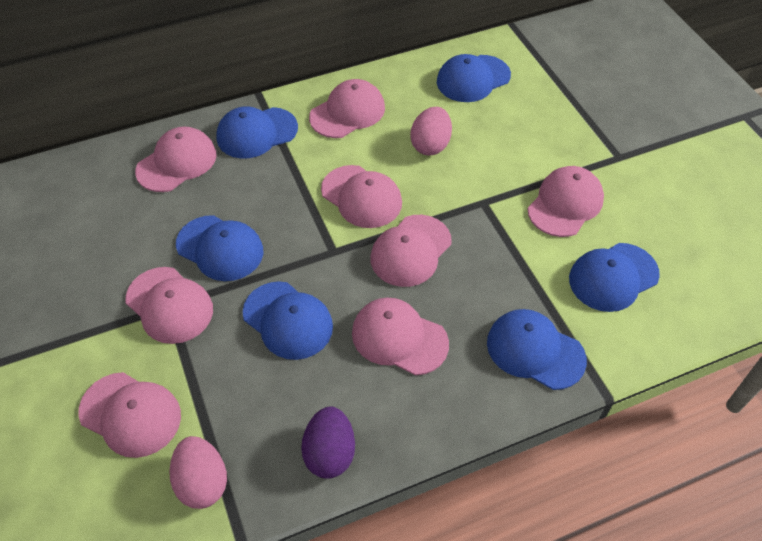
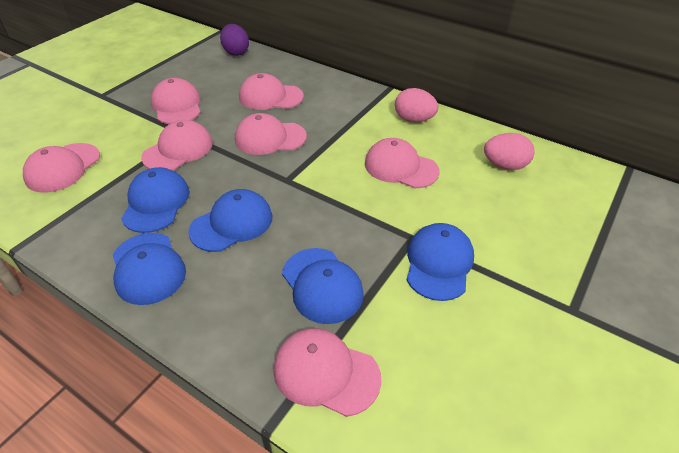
blue cap: [176,215,263,281] [216,106,298,159] [243,281,333,360] [437,54,511,102] [487,309,587,390] [569,243,660,312] = 6 -> [113,233,186,305] [121,167,190,233] [189,189,273,252] [282,248,364,324] [407,223,474,301] = 5
pink cap: [78,372,181,458] [126,267,213,344] [135,126,217,192] [309,79,385,138] [321,165,402,228] [352,298,449,376] [370,215,452,287] [528,166,604,237] = 8 -> [23,143,100,193] [141,120,213,171] [151,78,200,124] [235,113,307,155] [239,73,304,110] [273,328,382,417] [365,138,440,188] = 7

